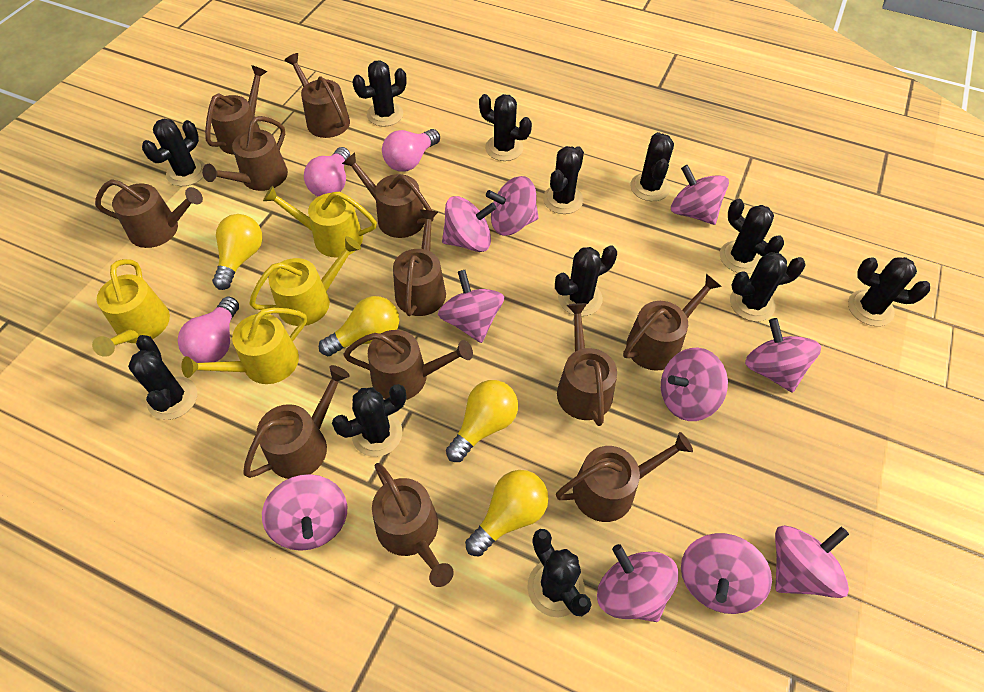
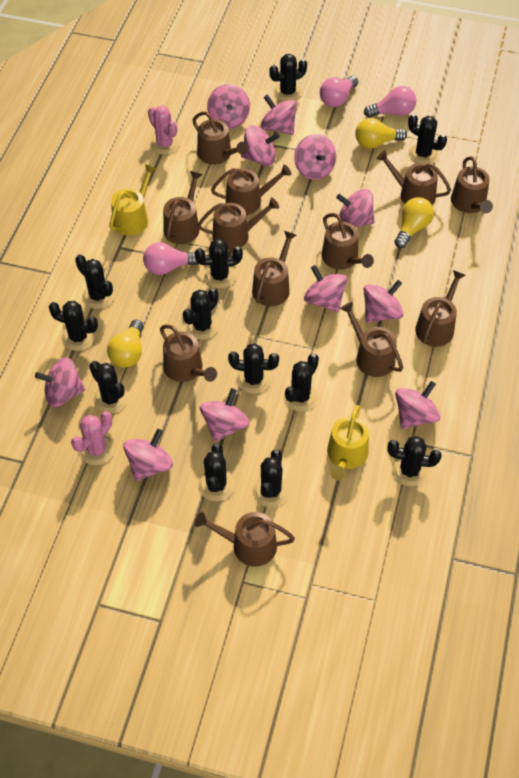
pink cactus: none = 0 -> [71,411,115,465] [148,106,180,155] = 2
pink spinning top: [262,474,347,551] [438,270,504,343] [442,196,496,252] [486,176,539,236] [597,544,678,622] [661,348,728,421] [671,165,729,225] [681,533,772,614] [745,318,821,393] [775,525,849,598] = 10 -> [35,357,85,407] [123,429,173,481] [200,388,249,442] [207,84,250,129] [241,125,280,166] [261,94,297,135] [294,134,336,180] [304,265,347,312] [336,189,375,228] [364,280,403,323] [395,381,440,429] = 11
yellow light bulb: [212,214,262,290] [319,296,399,356] [446,380,518,462] [465,470,549,557] = 4 -> [107,320,144,368] [355,118,407,149] [394,197,434,248] = 3
yellow watering can: [92,259,170,357] [181,308,307,384] [249,236,361,326] [263,186,377,257] = 4 -> [109,164,156,236] [327,405,369,481] = 2

